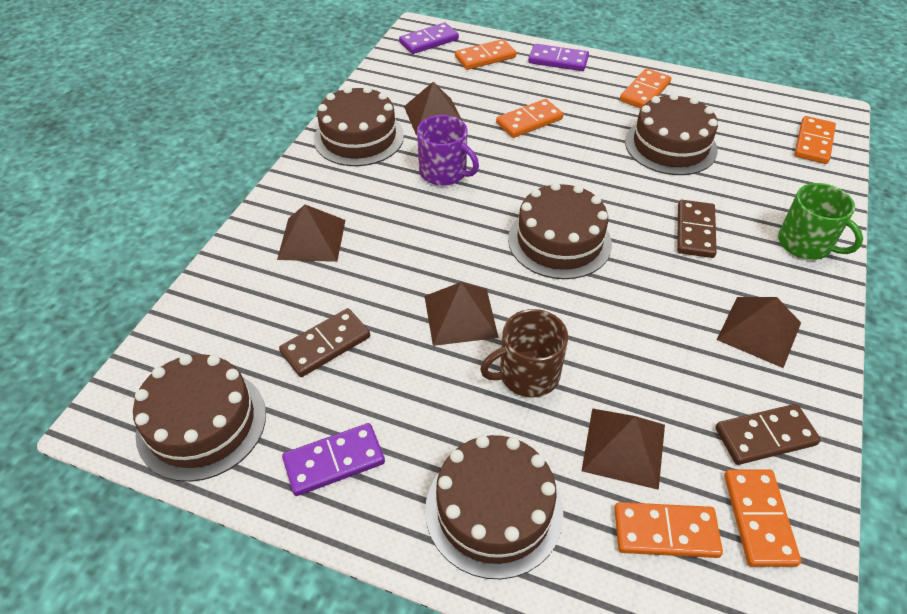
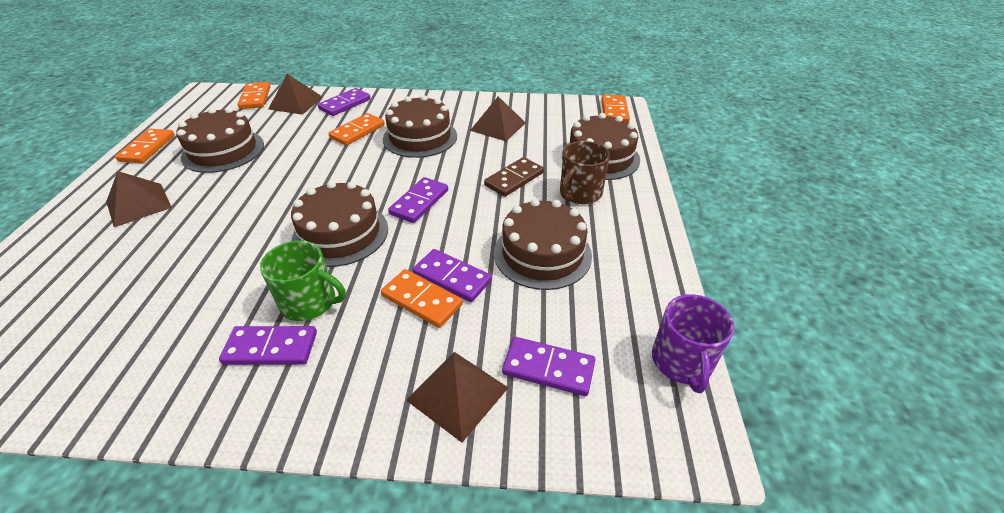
brown domino: [279,308,370,377] [677,200,717,258] [716,404,821,465] = 3 -> [484,157,544,197] = 1
brown pyramid: [277,205,345,262] [404,82,462,135] [425,282,499,346] [582,408,665,490] [717,297,801,368] = 5 -> [106,171,172,227] [268,74,323,115] [406,352,508,442] [470,96,525,141] = 4
orange domino: [455,39,516,70] [496,99,563,138] [614,502,723,558] [620,68,671,108] [724,469,801,567] [794,116,836,164] = 6 -> [115,129,175,163] [237,82,270,109] [328,113,385,146] [381,269,463,328] [601,95,630,123] = 5
purple domino: [282,423,385,496] [399,23,459,54] [528,44,589,71] = 3 -> [219,326,317,365] [318,88,371,116] [388,177,448,223] [413,249,492,302] [502,337,595,396] = 5

